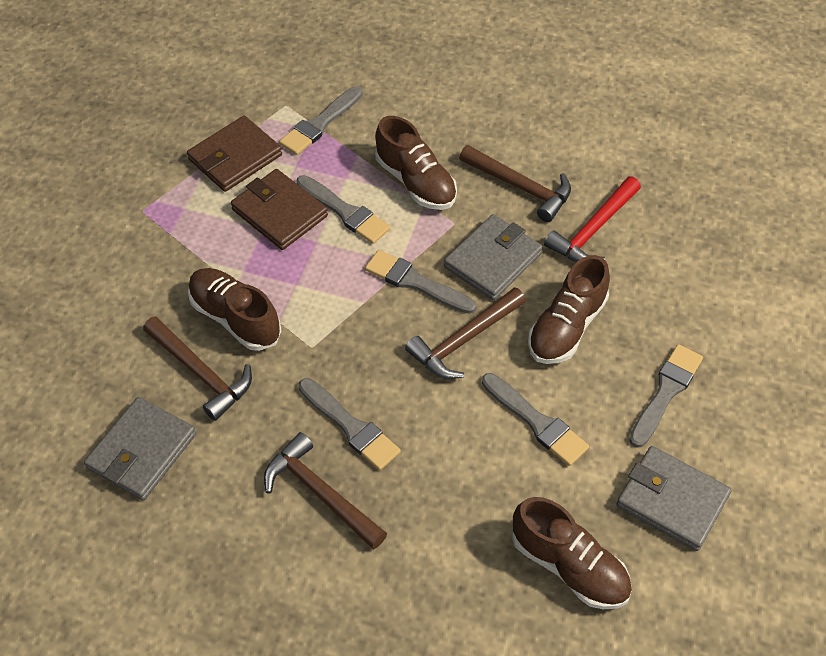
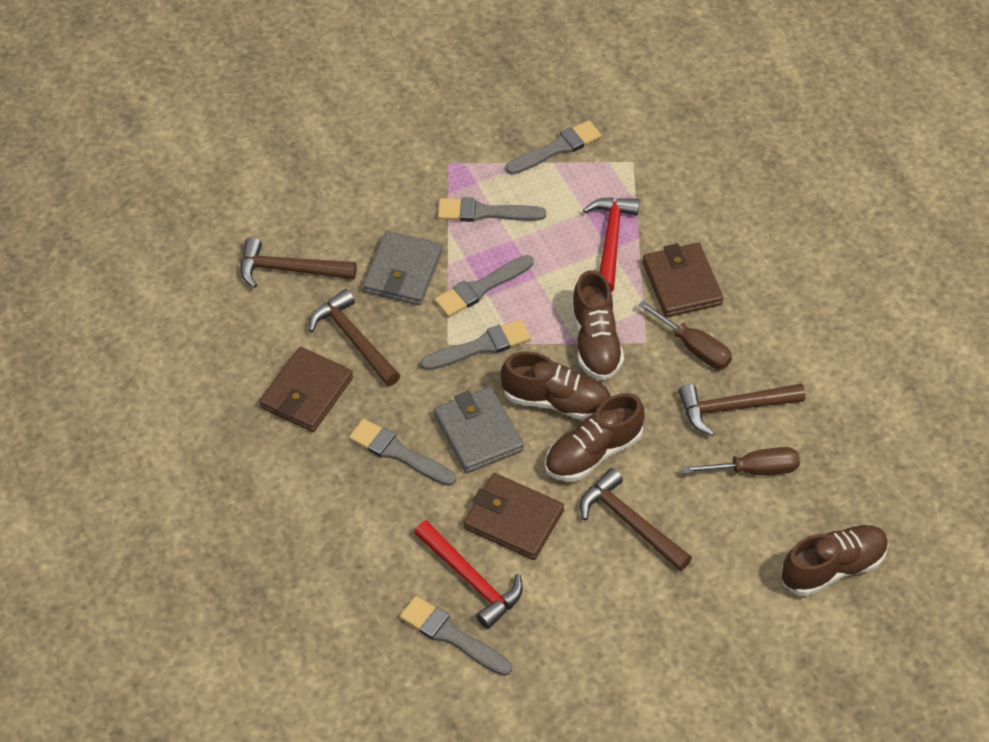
brown screwdriver: none = 0 -> [638,301,732,369] [682,447,800,475] = 2
brown wallet: [187,116,282,192] [231,169,328,250] = 2 -> [259,347,353,432] [463,473,564,560] [643,243,724,317] = 3
grey wallet: [84,397,196,501] [444,214,543,300] [616,446,732,551] = 3 -> [363,231,442,305] [434,387,524,473] = 2
red hammer: [544,176,641,262] = 1 -> [414,520,523,629] [583,197,640,292] = 2

